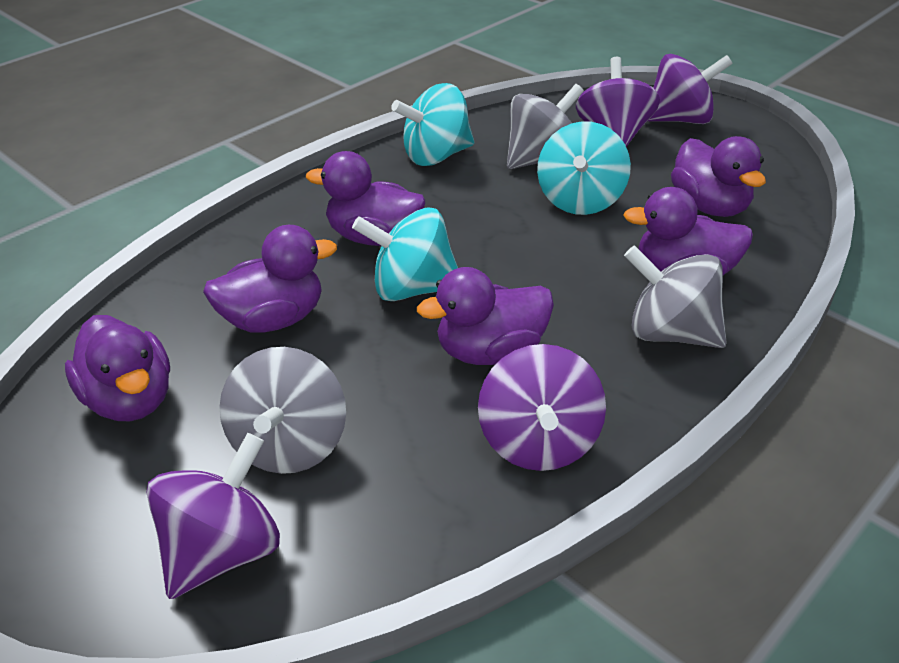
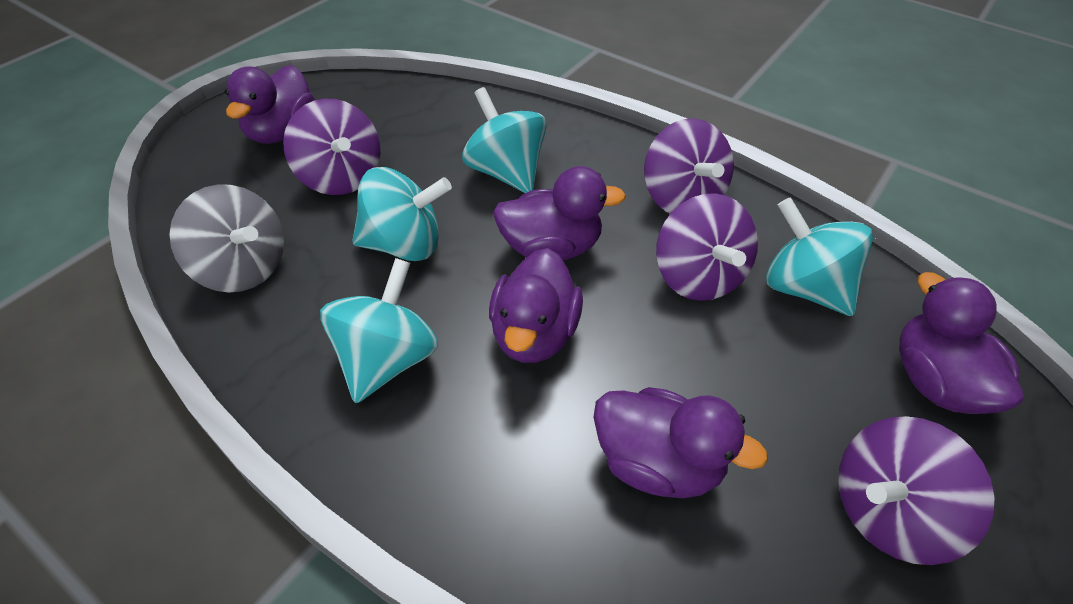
grey spinning top: [219,347,346,474] [507,84,584,169] [624,245,727,348] = 3 -> [169,185,284,293] = 1
purple duck: [65,315,170,421] [203,225,337,333] [306,151,425,246] [417,267,554,365] [623,187,753,276] [671,136,766,217] = 6 -> [225,65,315,144] [489,248,583,363] [493,166,626,260] [593,387,768,499] [899,272,1024,414] = 5
turquoise spinning top: [352,207,458,301] [391,83,474,166] [537,122,631,215] = 3 -> [320,258,438,403] [352,167,452,261] [462,87,547,193] [766,197,873,316] = 4

